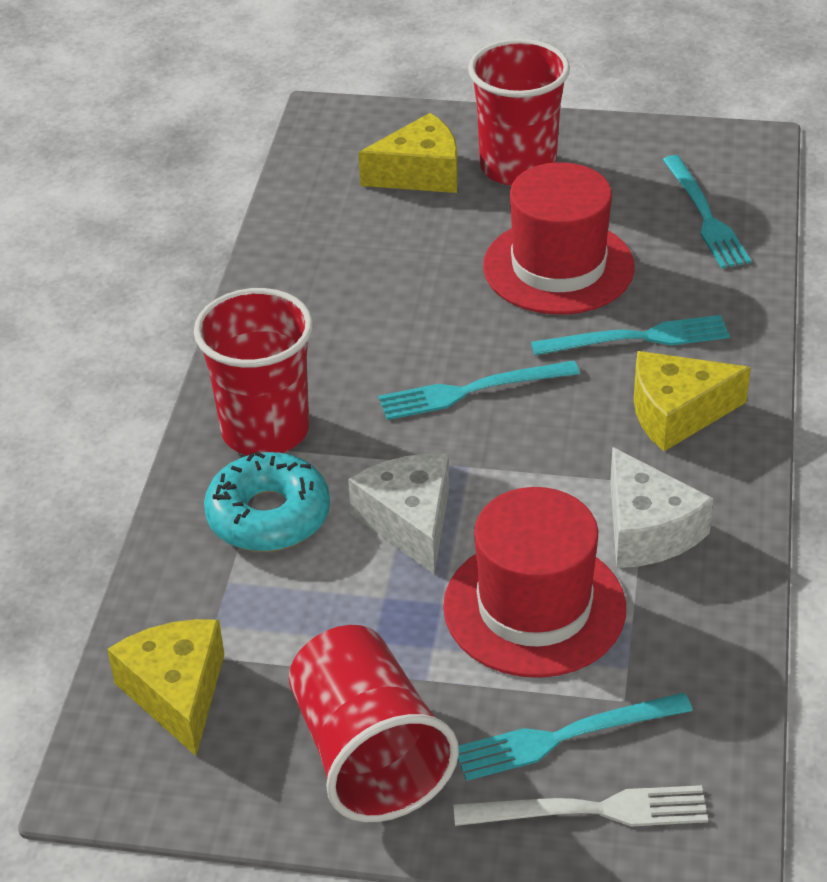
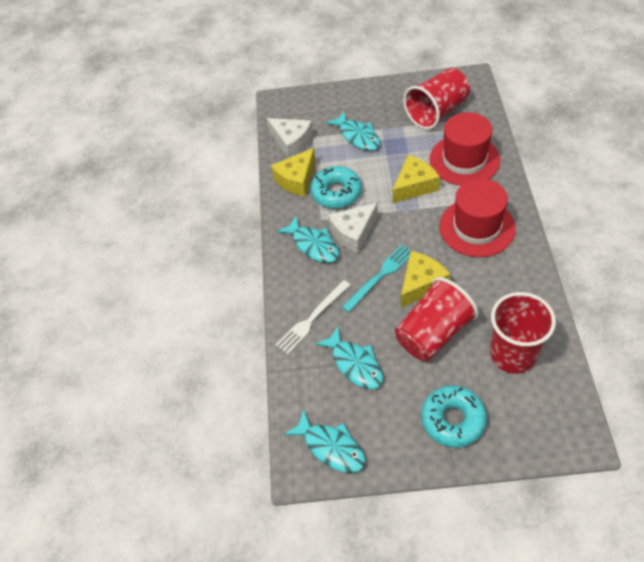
turquoise donut: [204,451,330,552] = 1 -> [311,166,362,209] [421,385,487,448] = 2
turquoise fish: none = 0 -> [277,216,339,263] [284,409,366,473] [315,326,383,389] [326,111,380,151] = 4
turquoise fork: [379,361,580,420] [458,693,693,781] [531,315,730,355] [663,155,751,268] = 4 -> [342,245,411,313] = 1

